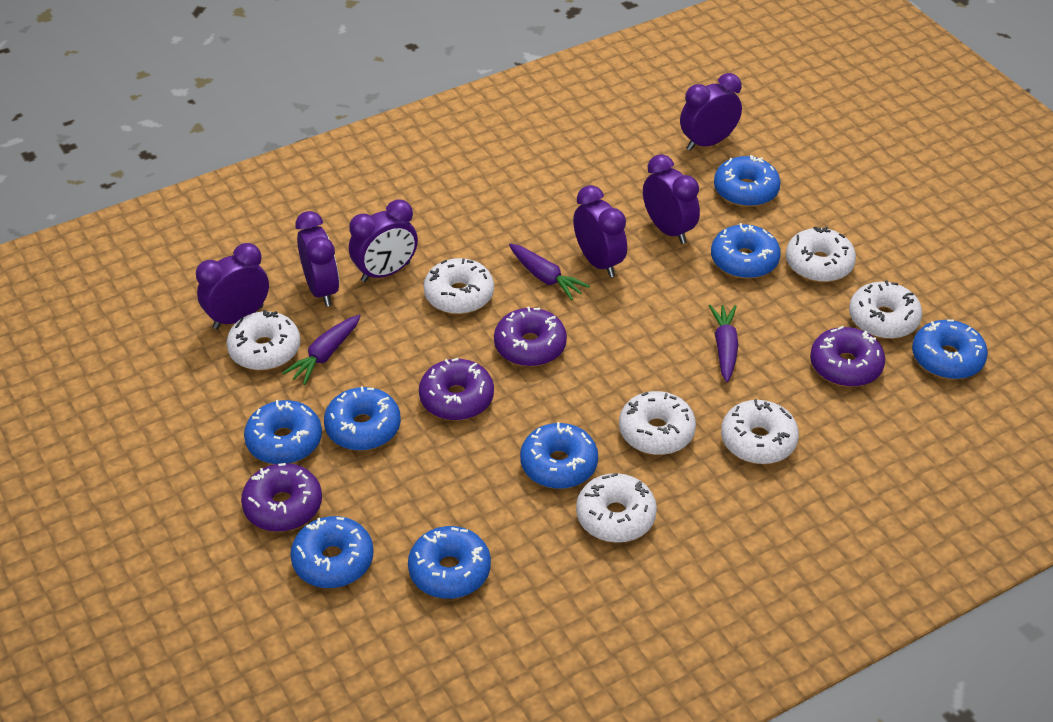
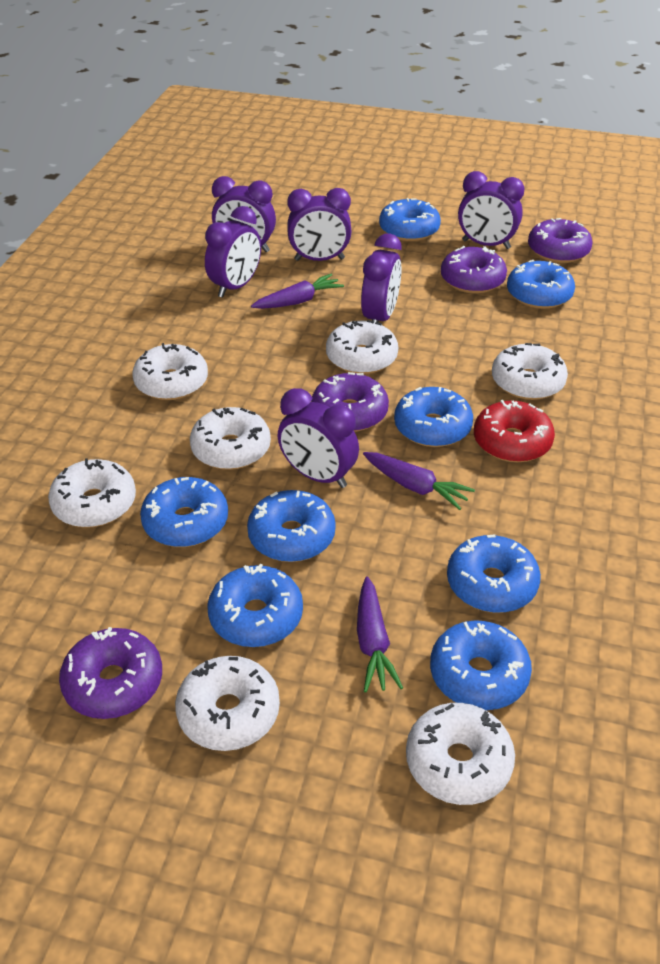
red donut: none = 0 -> [474,400,555,463] = 1

